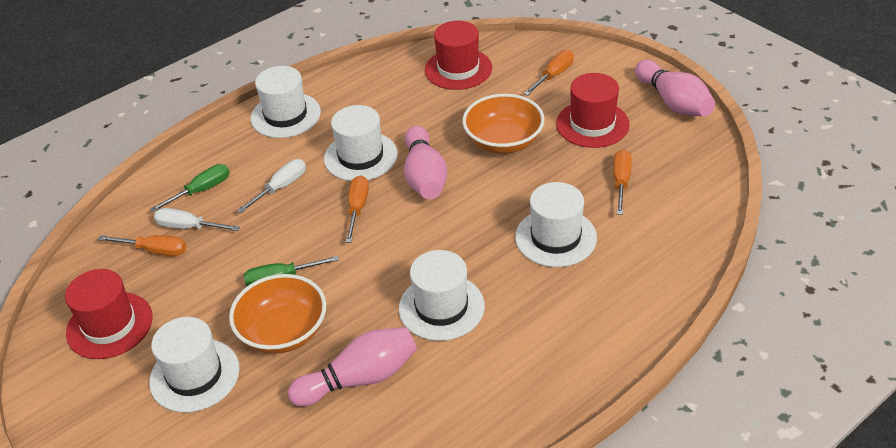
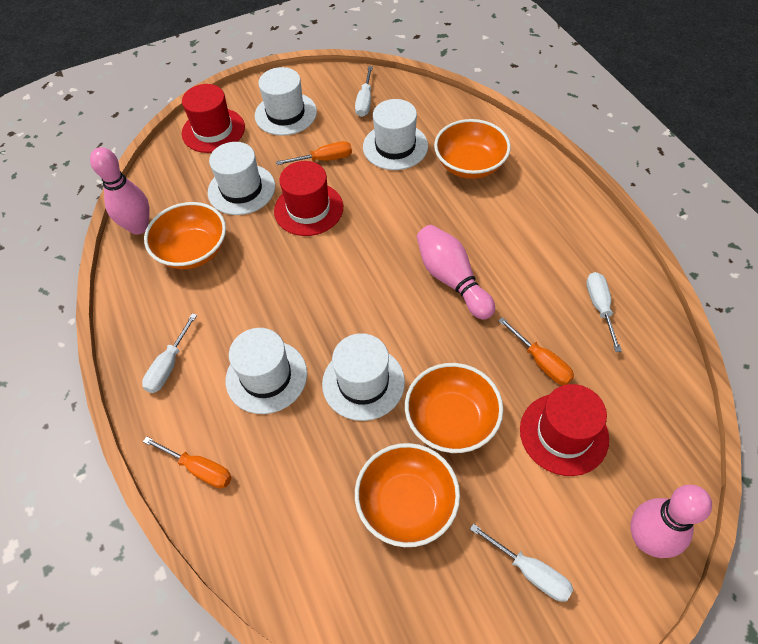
green screwdriver: [150,164,230,212] [243,256,339,286] = 2 -> none = 0
orange bowl: [229,274,326,354] [462,94,545,154] = 2 -> [144,202,226,269] [355,443,460,547] [405,363,503,453] [434,119,511,179] = 4
orange screwdriver: [98,235,186,256] [346,175,369,243] [524,50,574,95] [614,150,632,215] = 4 -> [143,436,232,489] [276,141,352,165] [498,317,574,385] = 3
white screwdriver: [154,208,240,231] [237,159,306,213] = 2 -> [142,313,197,393] [355,66,373,117] [470,523,574,601] [586,272,622,352] = 4

